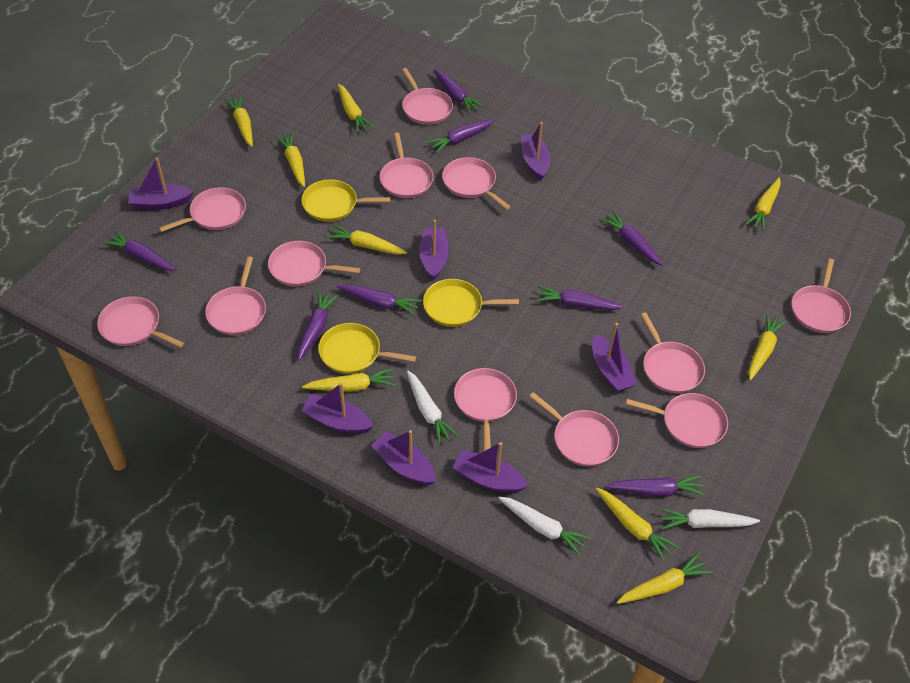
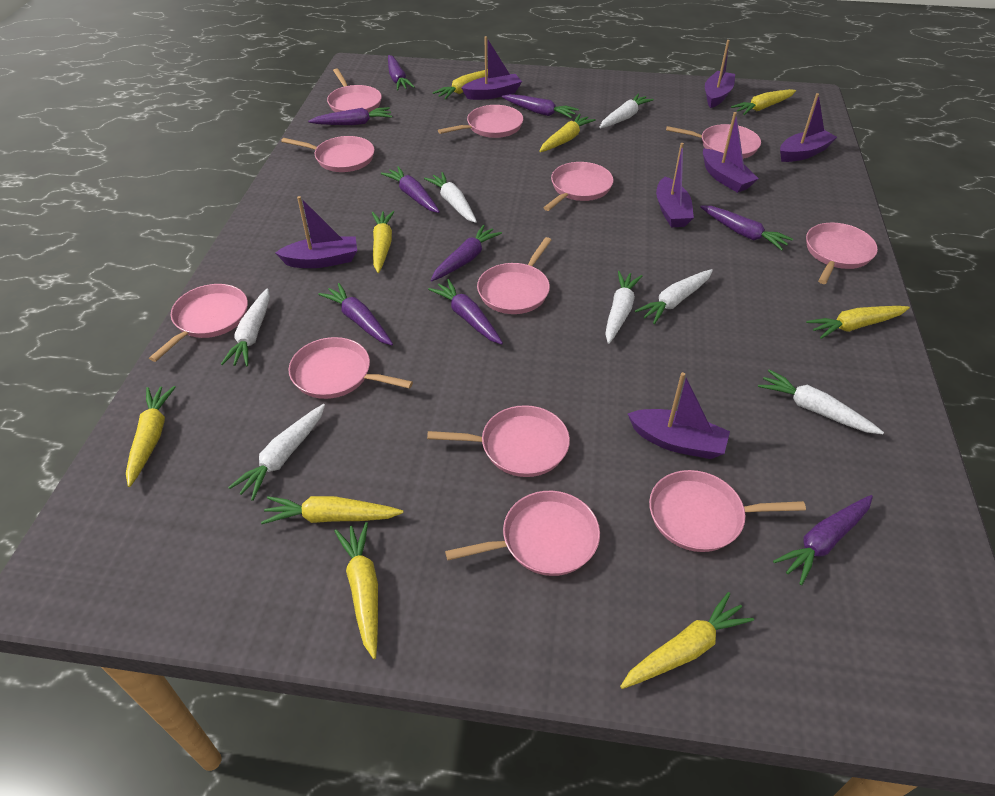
purple carrot: [102,231,176,271] [298,290,338,360] [336,284,421,315] [427,119,494,153] [434,69,484,113] [536,286,623,310] [600,211,663,266] [605,475,705,496] = 8 -> [308,107,392,125] [318,283,393,345] [381,166,440,213] [388,55,415,90] [428,279,503,344] [431,225,502,281] [502,94,579,119] [700,205,793,250] [773,495,873,585] = 9
white carrot: [407,371,459,445] [498,496,591,556] [659,508,760,530] = 3 -> [221,288,270,366] [228,404,325,501] [424,172,477,223] [599,94,654,128] [605,271,642,344] [635,269,713,324] [758,369,884,434] = 7
yellow pan: [301,179,391,222] [318,323,416,374] [423,279,519,327] = 3 -> none = 0

